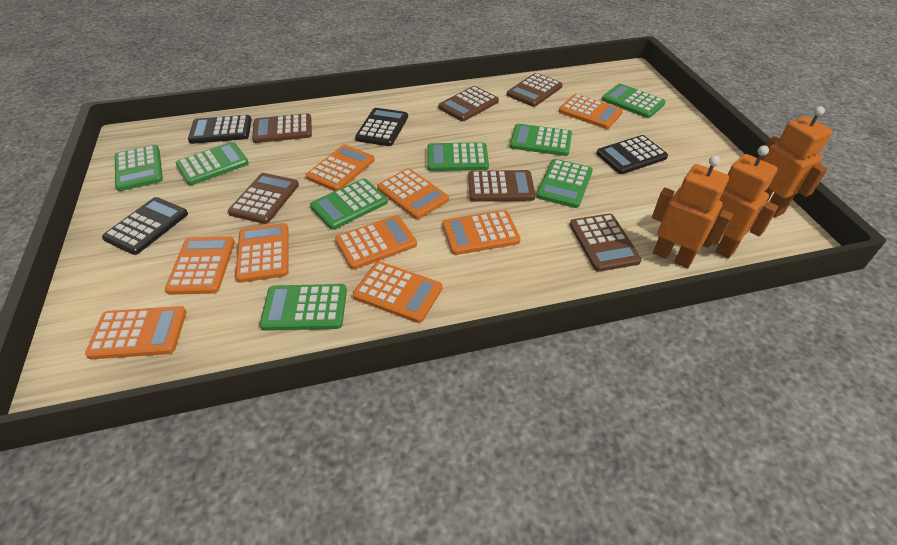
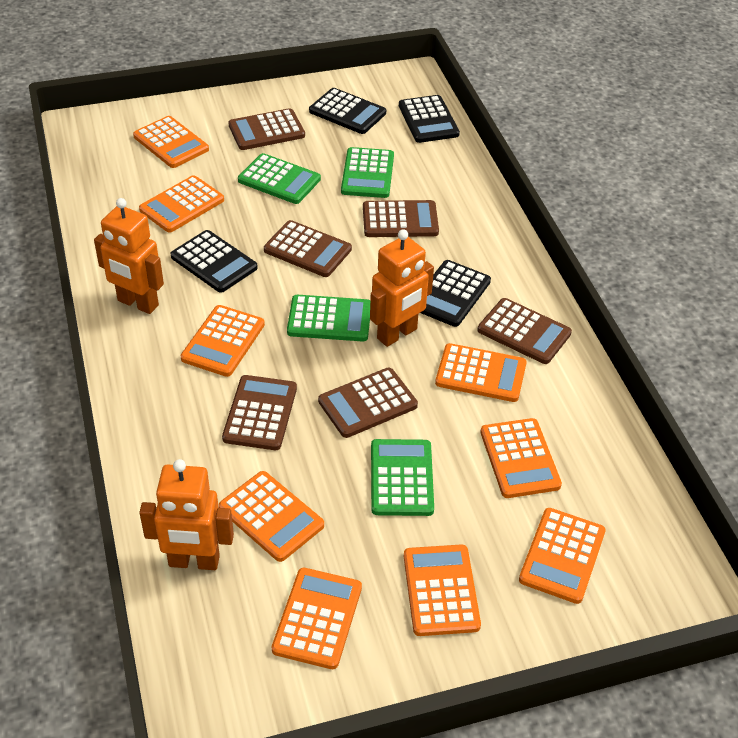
green calculator: [115,145,163,191] [176,142,249,185] [260,284,347,331] [310,179,388,230] [427,142,489,171] [510,124,572,156] [536,159,593,208] [602,84,666,118] = 8 -> [238,153,321,204] [287,295,370,341] [341,147,394,198] [371,439,434,516] = 4

